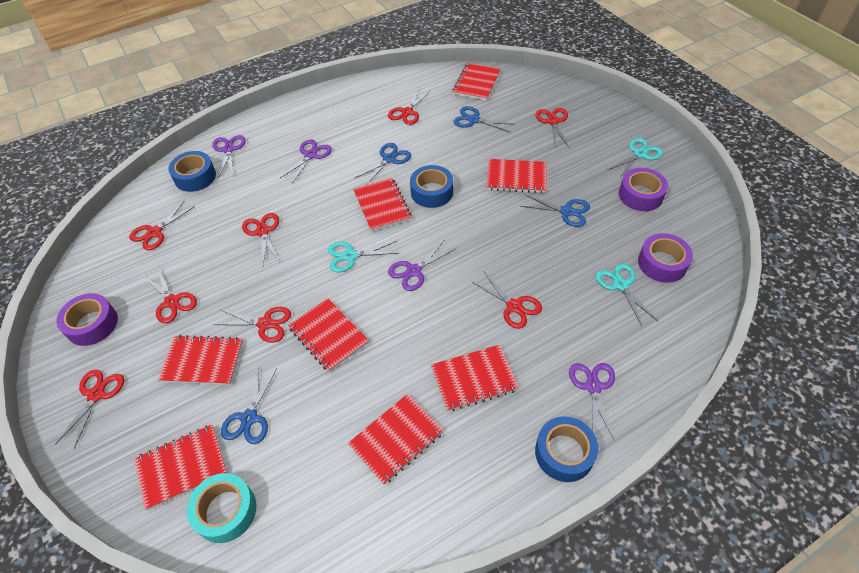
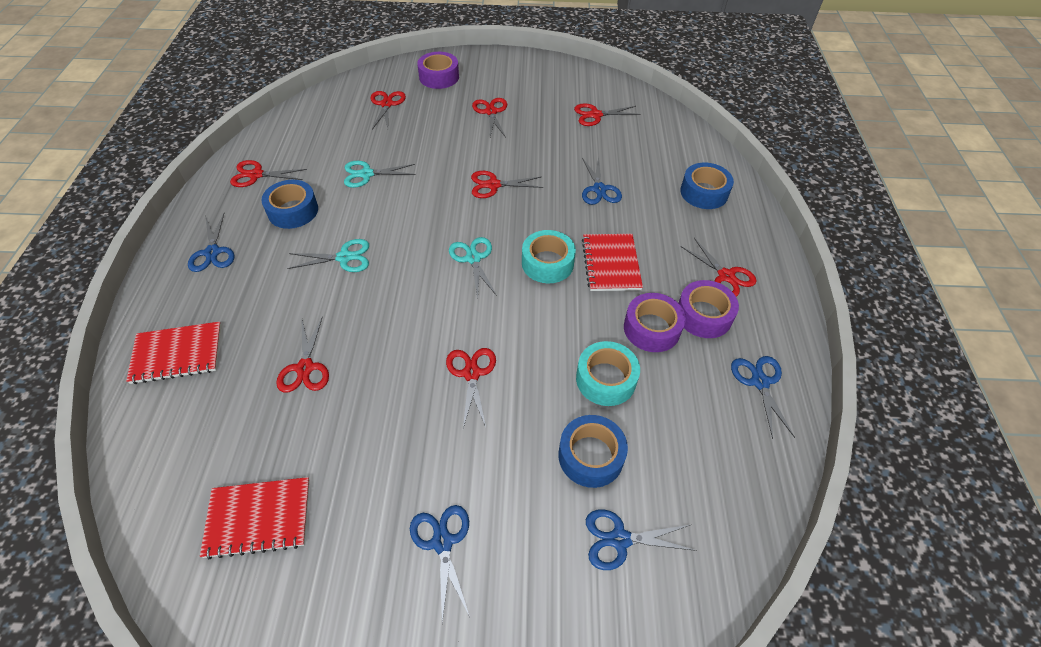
blue scissors: [221,368,277,444] [355,143,411,185] [454,106,515,132] [520,194,590,227] = 4 -> [188,213,235,272] [410,505,470,622] [582,156,622,205] [586,509,697,570] [731,356,795,439] = 5
purple scissors: [212,135,246,178] [280,139,332,184] [388,241,455,291] [569,363,615,440] = 4 -> none = 0
red notebook: [134,425,227,510] [158,335,243,385] [288,298,369,372] [348,394,444,485] [353,178,412,231] [431,345,519,411] [452,63,501,101] [487,159,546,193] = 8 -> [126,322,221,384] [200,477,310,559] [582,234,643,291] = 3
turquoise tape: [187,473,256,543] = 1 -> [522,230,576,283] [576,341,640,406] = 2

